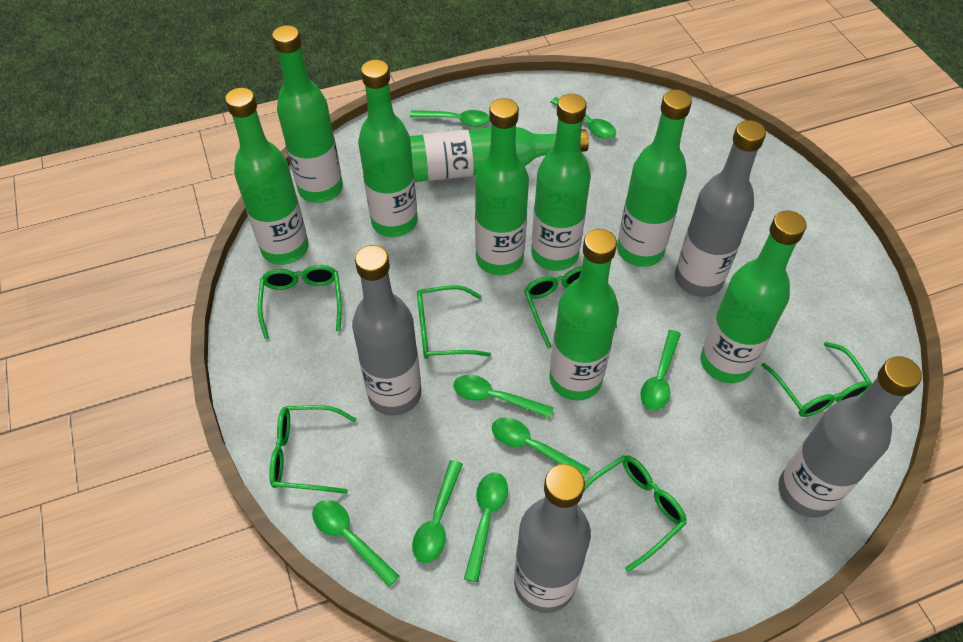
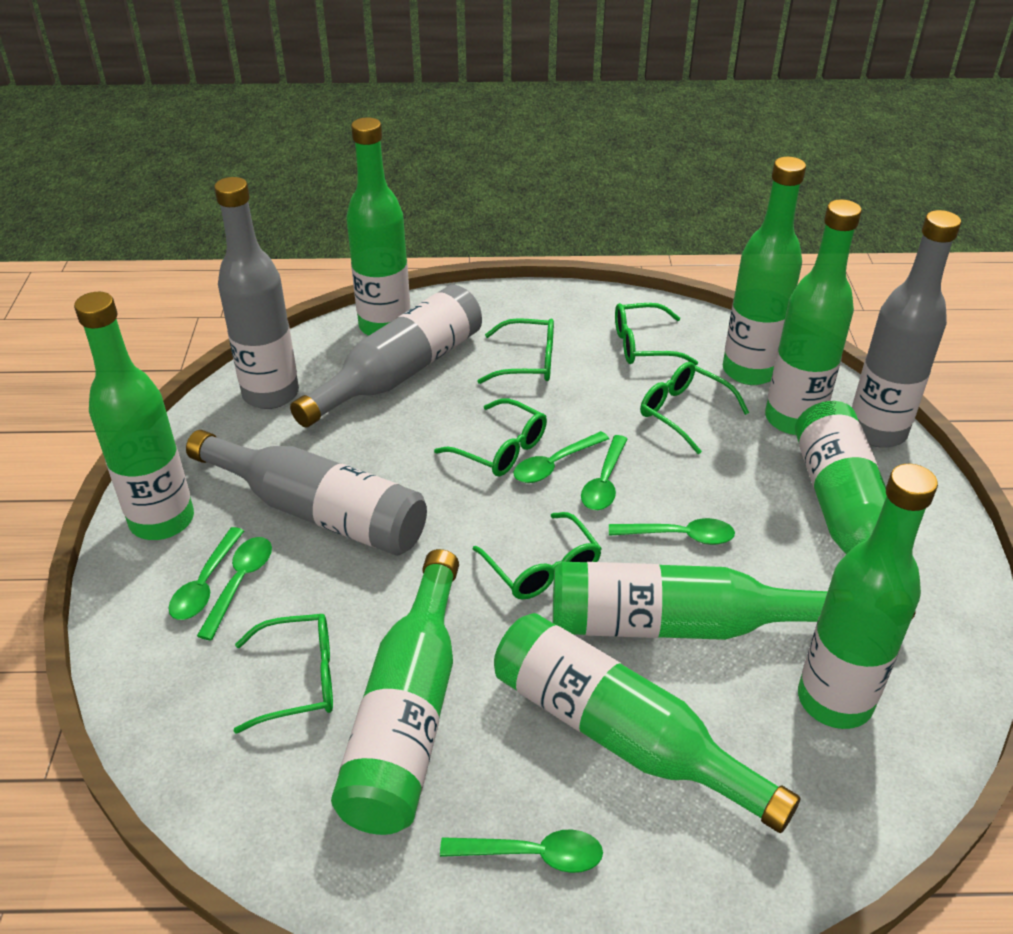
green spoon: [312,500,399,587] [410,110,490,127] [412,460,463,563] [453,375,554,418] [464,473,508,582] [492,417,590,479] [550,97,616,139] [640,330,681,410] = 8 -> [168,527,244,620] [197,537,272,640] [440,829,603,873] [513,431,609,483] [581,435,627,510] [609,518,735,545] = 6

